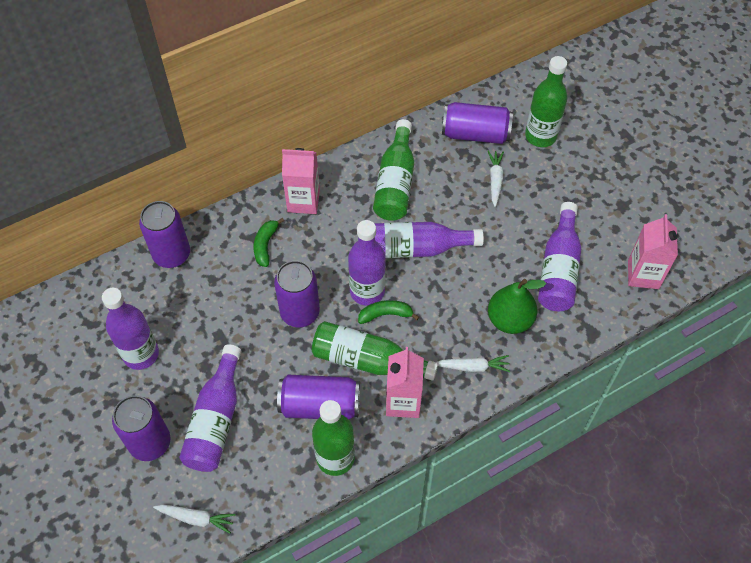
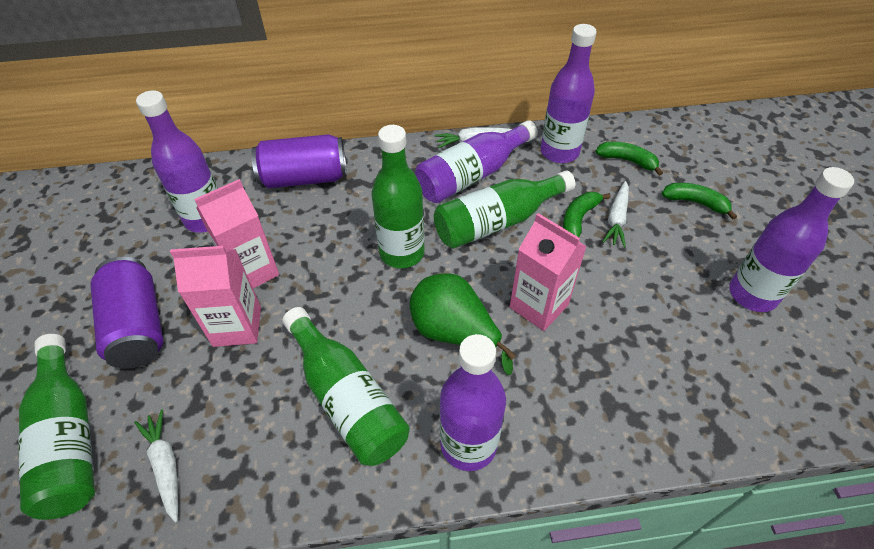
green banana: [254,218,284,267] [358,300,419,324] = 2 -> [563,192,611,237] [595,142,663,176] [662,183,737,220] = 3
purple can: [112,395,171,461] [139,201,190,268] [274,261,320,327] [277,375,360,420] [442,102,513,144] = 5 -> [91,257,163,369] [251,134,347,188] = 2

